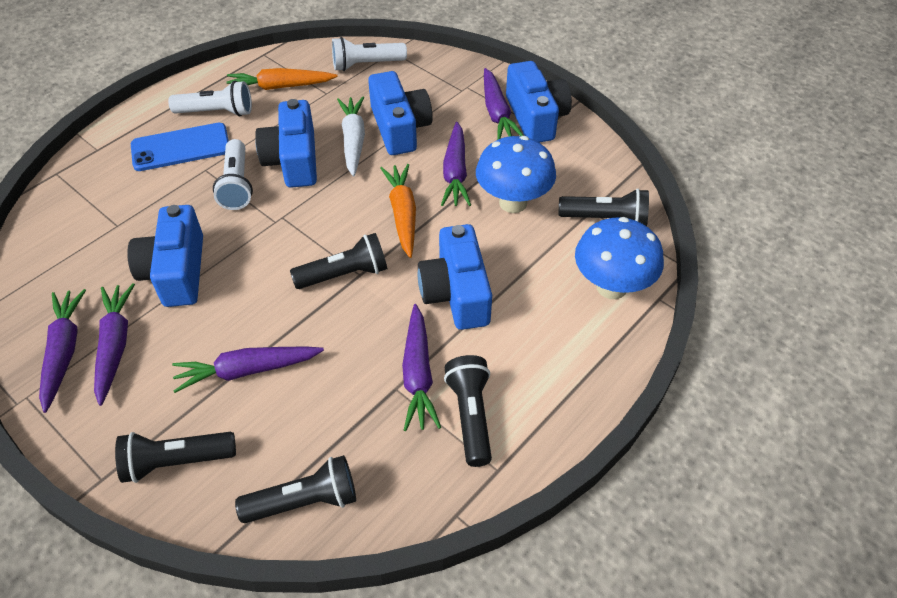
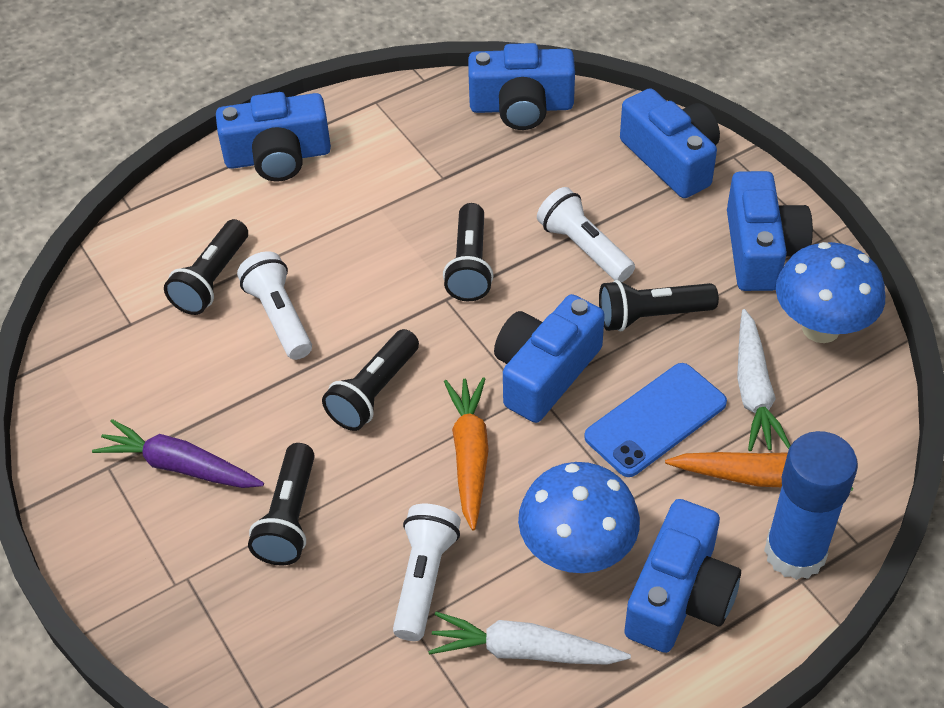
blue camera: [127,205,203,307] [255,99,317,188] [368,71,433,155] [418,224,492,330] [506,61,572,143] = 5 -> [216,92,331,182] [468,43,575,130] [494,294,605,423] [620,88,720,198] [624,499,741,653] [727,171,813,291] = 6
blue glue stick: none = 0 -> [764,431,858,580] = 1
purple carrot: [39,289,86,413] [94,283,135,406] [172,347,324,393] [402,304,441,431] [441,122,471,206] [484,68,524,140] = 6 -> [92,419,264,488] = 1
white carrot: [337,97,365,177] = 1 -> [428,612,631,665] [737,309,791,451] = 2

